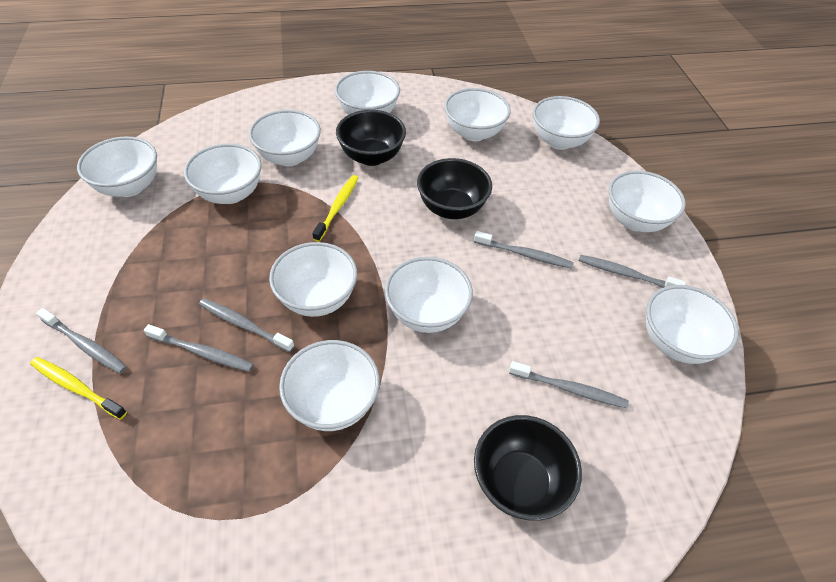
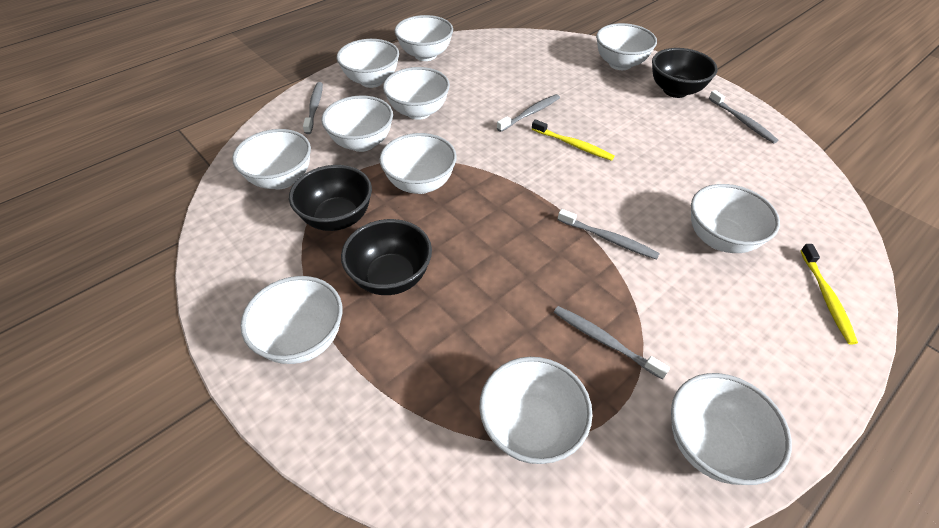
grey toothbrush: [36,308,127,374] [144,324,254,372] [199,298,294,352] [474,231,574,269] [509,361,629,408] [579,255,686,288] = 6 -> [303,82,323,134] [497,94,560,132] [554,306,670,379] [558,209,660,260] [709,90,778,143] = 5

